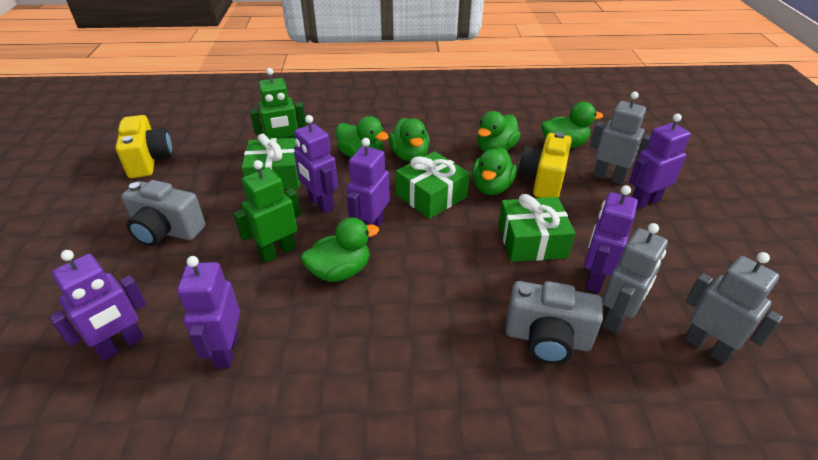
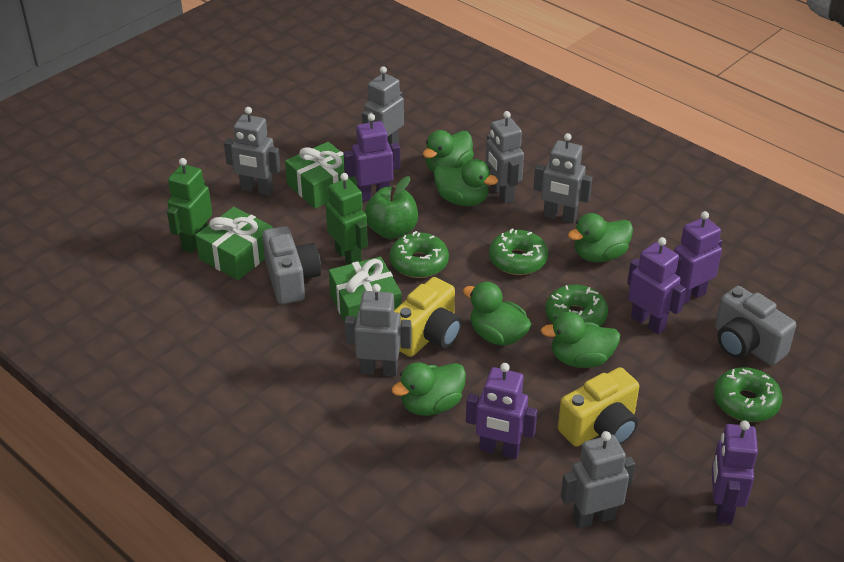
green apple: none = 0 -> [364,176,418,239] = 1
green donut: none = 0 -> [389,231,449,278] [489,228,548,275] [545,284,608,327] [714,367,782,422] = 4
grey robot: [590,91,651,185] [602,223,668,333] [684,252,783,364] = 3 -> [224,107,281,195] [344,284,412,376] [362,66,404,145] [486,111,524,204] [533,133,593,223] [561,431,635,529] = 6
purple robot: [49,250,146,361] [177,256,240,369] [294,115,338,213] [347,138,390,240] [584,185,638,293] [629,114,691,210] = 6 -> [344,113,400,202] [466,363,537,459] [627,237,686,334] [674,211,722,305] [711,420,758,524] = 5

